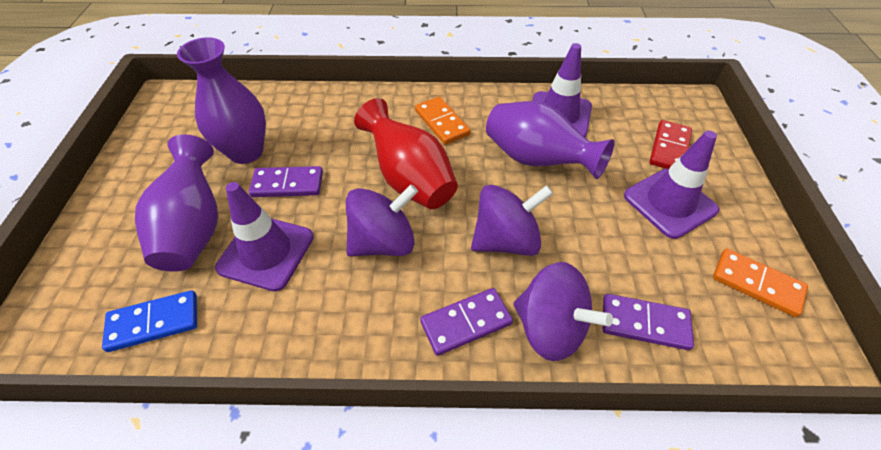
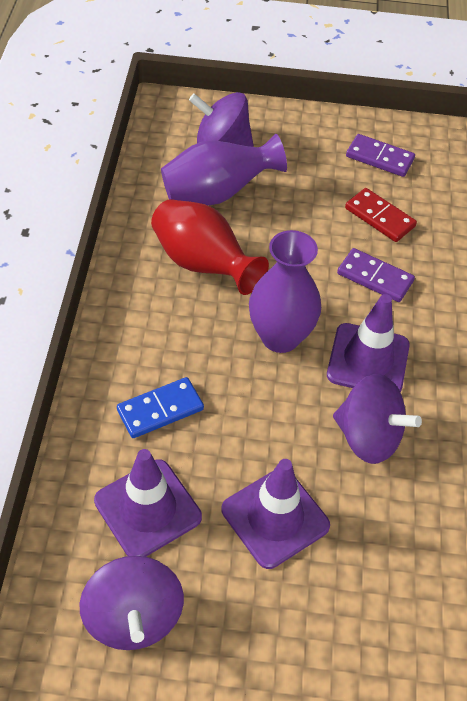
orange domino: [415,97,471,145] [713,249,808,317] = 2 -> none = 0
purple domino: [249,166,323,197] [420,288,513,356] [603,294,694,350] = 3 -> [337,248,415,302] [346,134,415,177] = 2
purple vase: [135,134,218,272] [177,37,266,164] [486,101,615,179] = 3 -> [161,134,287,205] [249,230,321,353] = 2

